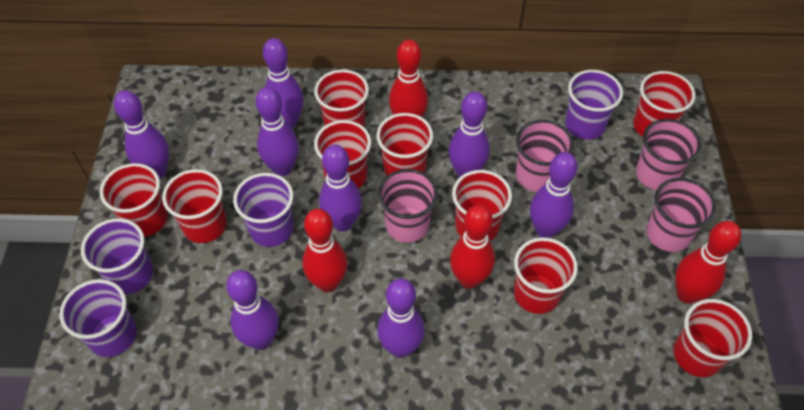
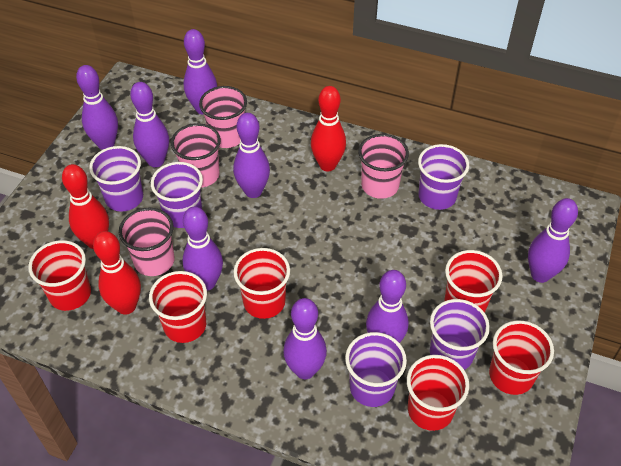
purple cup: [59,279,137,357] [81,218,153,294] [233,173,293,247] [565,70,623,139] = 4 -> [89,146,143,212] [151,162,203,228] [345,332,407,407] [418,144,469,210] [430,299,490,370] = 5
red bowling pin: [302,209,347,292] [389,40,428,117] [450,205,495,289] [675,221,741,304] = 4 -> [62,164,109,249] [93,231,141,315] [311,86,346,171] = 3
red cup: [100,163,168,237] [162,169,227,243] [314,69,369,127] [314,120,371,188] [376,113,433,176] [452,170,512,241] [514,237,578,314] [633,71,696,137] [674,299,752,377] = 9 -> [28,240,91,311] [149,271,207,343] [234,248,290,319] [407,355,469,431] [444,250,503,313] [489,320,554,395] = 6

